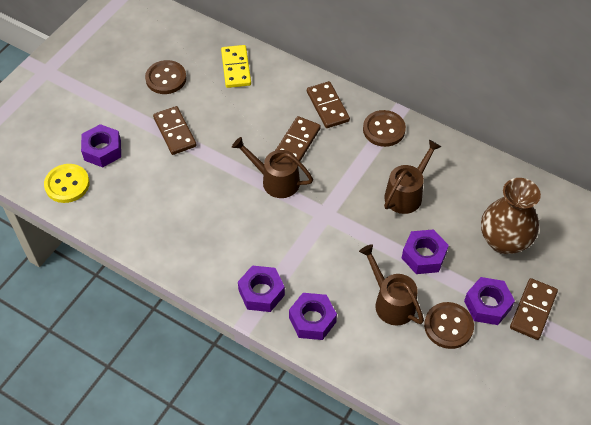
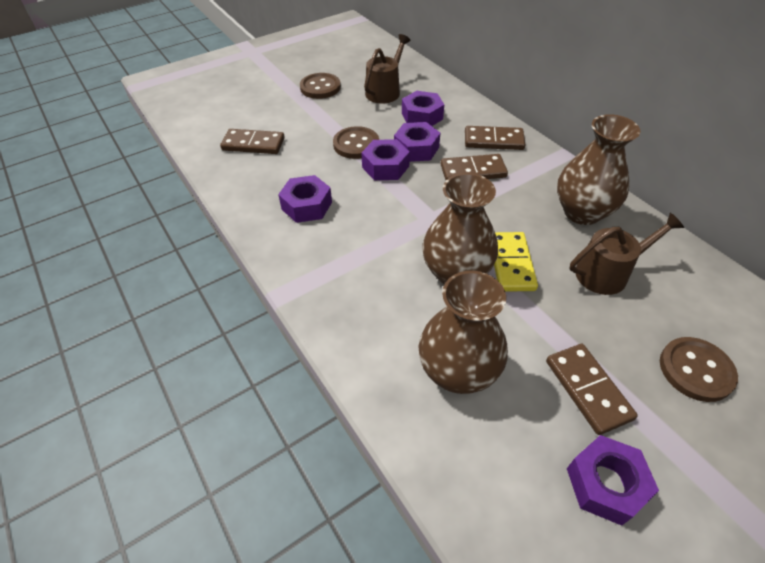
brown vase: [481,178,541,254] = 1 -> [418,271,508,394] [422,173,498,285] [557,114,641,225] = 3
brown watering can: [232,137,313,198] [359,244,424,325] [384,140,441,214] = 3 -> [364,34,411,104] [570,213,684,295] = 2
yellow button: [44,164,90,203] = 1 -> none = 0

